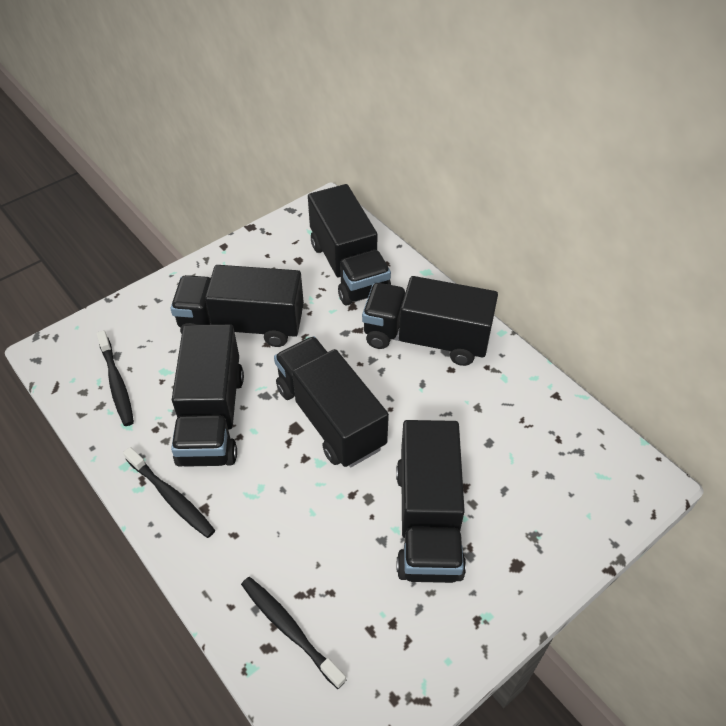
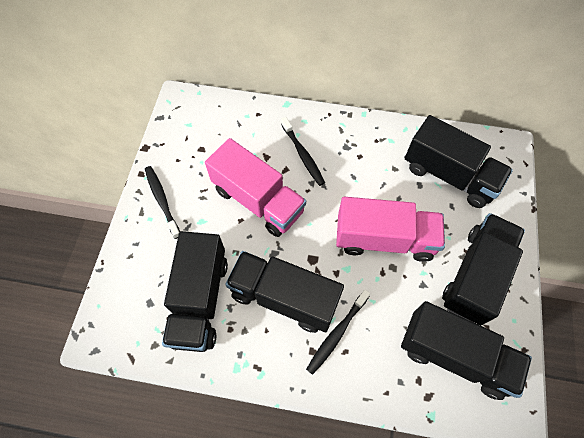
black truck: [170,265,304,347] [171,324,244,467] [274,336,389,467] [308,184,391,306] [362,276,498,366] [396,420,466,583] = 6 -> [162,231,228,352] [225,251,344,333] [401,301,532,400] [405,115,513,208] [442,213,525,325] = 5
pink truck: none = 0 -> [205,138,306,237] [336,197,445,262] = 2

